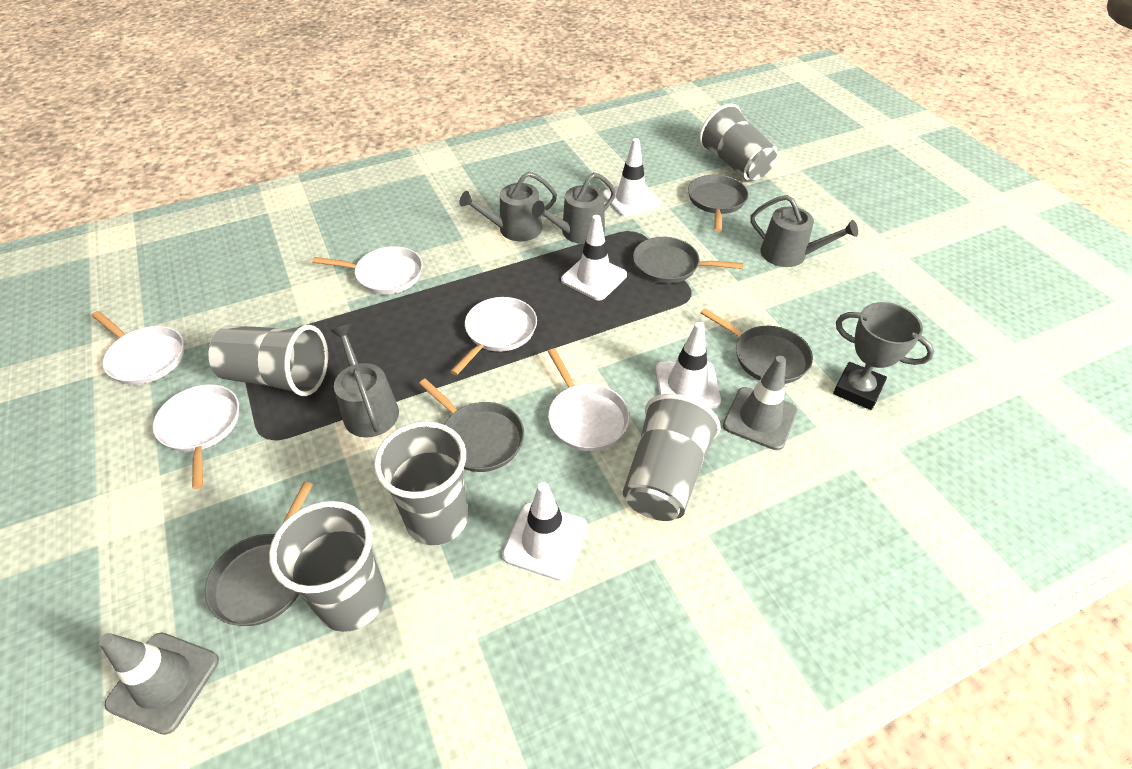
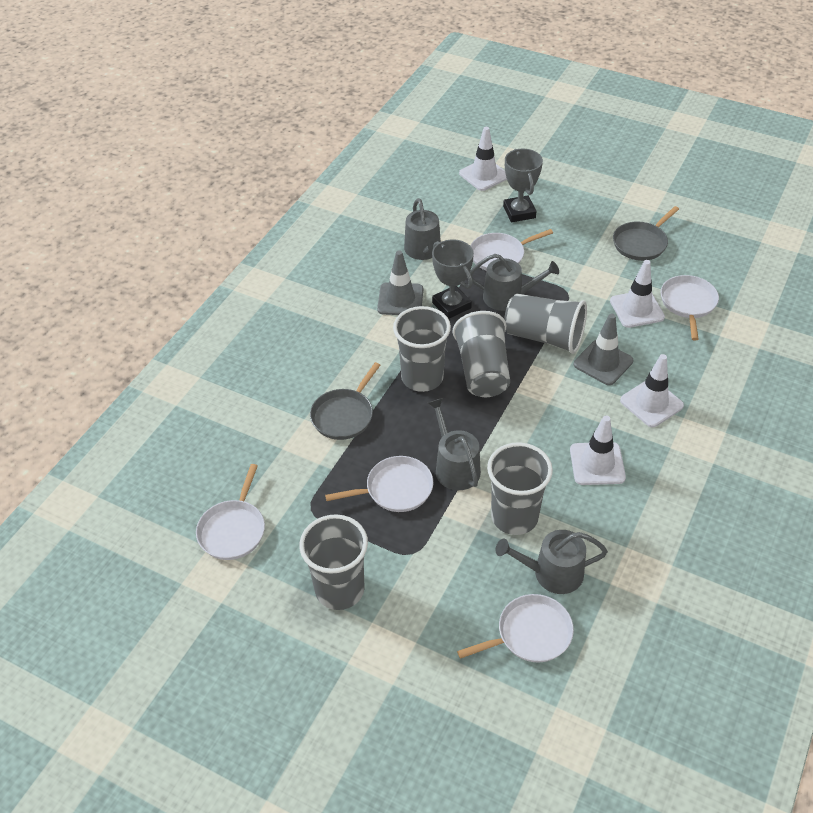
grey pan: [205,482,313,626] [419,379,524,472] [633,237,743,283] [688,175,748,232] [700,308,813,384] = 5 -> [310,362,380,440] [613,206,679,261] = 2
grey trophy: [833,302,934,410] = 1 -> [432,239,474,319] [503,149,543,222] = 2

